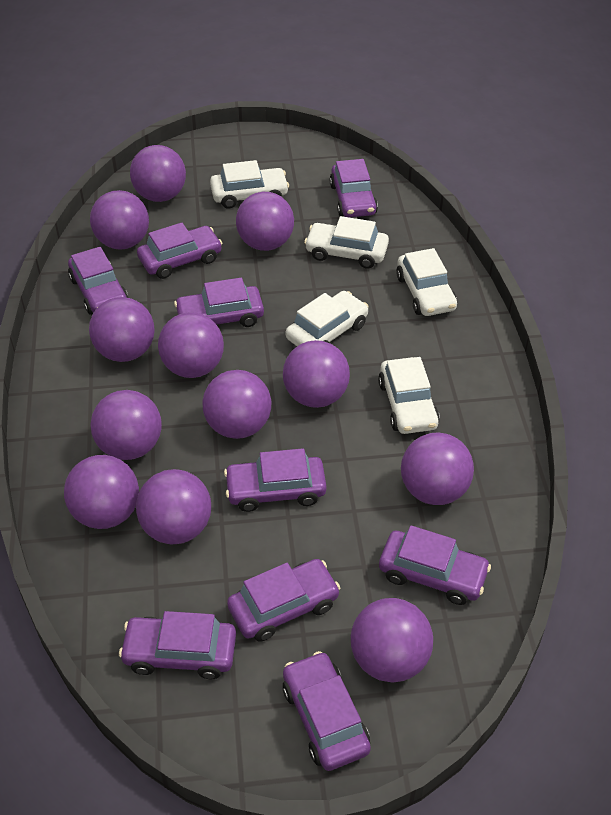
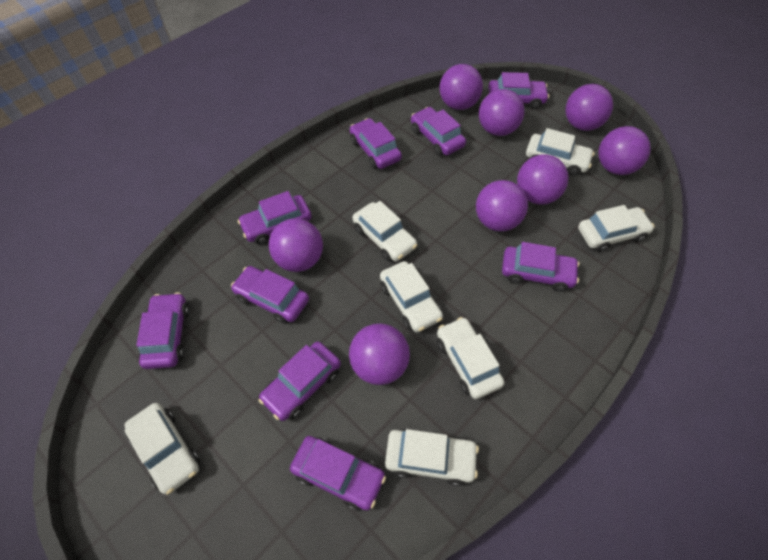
purple ball: [64,455,139,529] [89,297,155,362] [90,190,149,250] [90,390,162,460] [130,145,186,202] [136,469,211,544] [158,312,224,378] [203,370,271,439] [236,192,294,251] [283,340,350,408] [351,598,433,683] [401,432,474,505] = 12 -> [269,218,323,272] [349,323,410,385] [440,64,483,110] [476,180,528,232] [479,89,525,136] [517,154,569,205] [565,84,613,131] [598,126,651,175] = 8
white car: [210,160,289,209] [286,291,368,346] [304,216,389,269] [378,357,440,434] [396,248,457,316] = 5 -> [124,403,200,495] [352,201,417,262] [380,261,443,332] [385,429,479,486] [437,317,505,399] [526,128,595,176] [578,205,655,252] = 7

